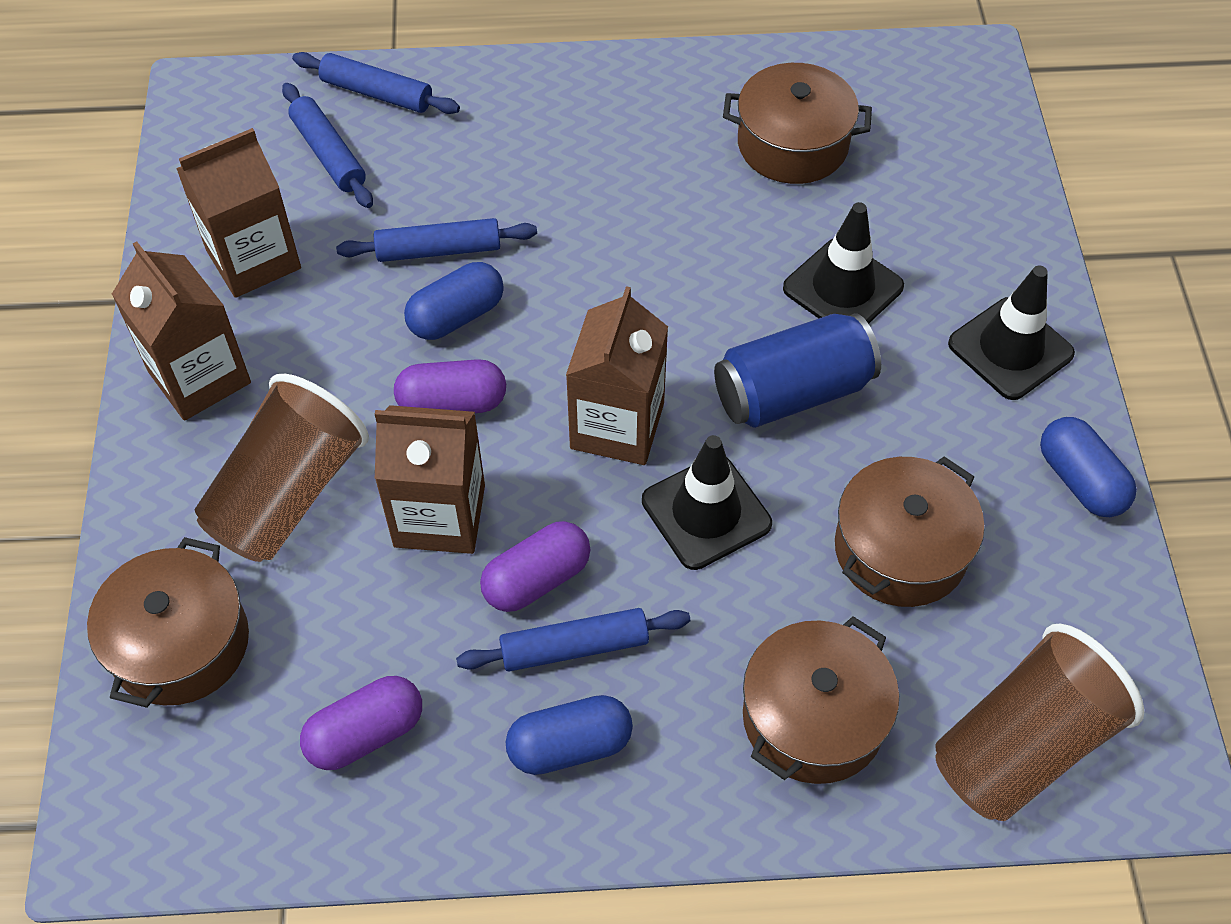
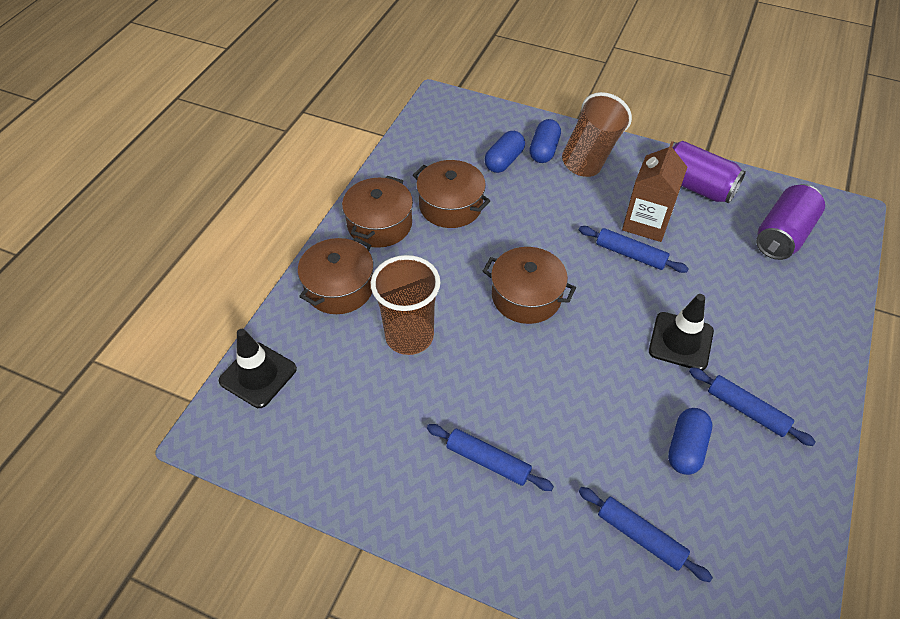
black traffic cone: [642,435,772,570] [783,202,904,324] [948,266,1075,400] = 3 -> [219,329,297,408] [649,294,714,370] = 2
blue can: [714,313,881,428] = 1 -> none = 0
brown carton: [112,241,251,421] [176,128,301,298] [375,405,485,554] [566,286,668,465] = 4 -> [622,141,687,242] = 1
purple can: none = 0 -> [672,141,746,203] [756,184,825,260] = 2
purple capsule: [300,676,422,770] [394,359,506,413] [480,521,590,612] = 3 -> none = 0

